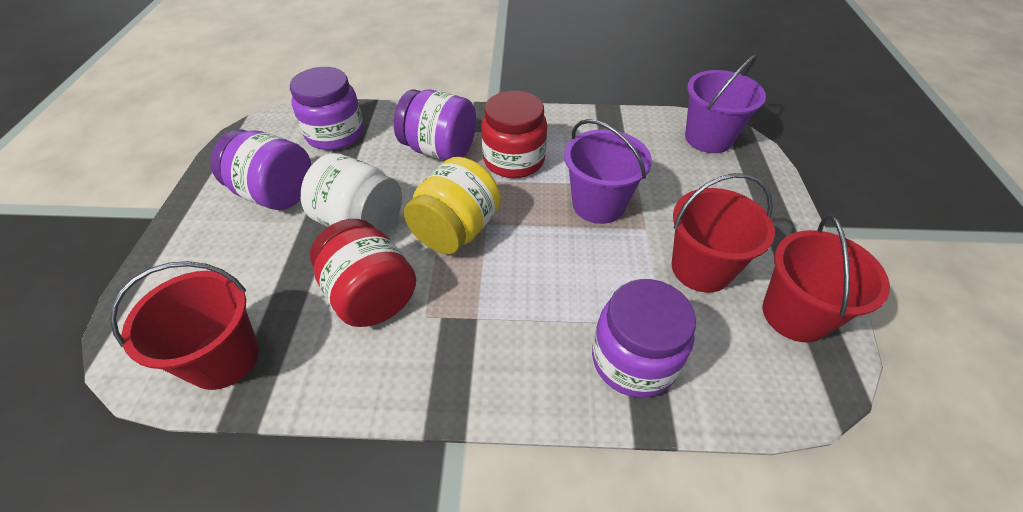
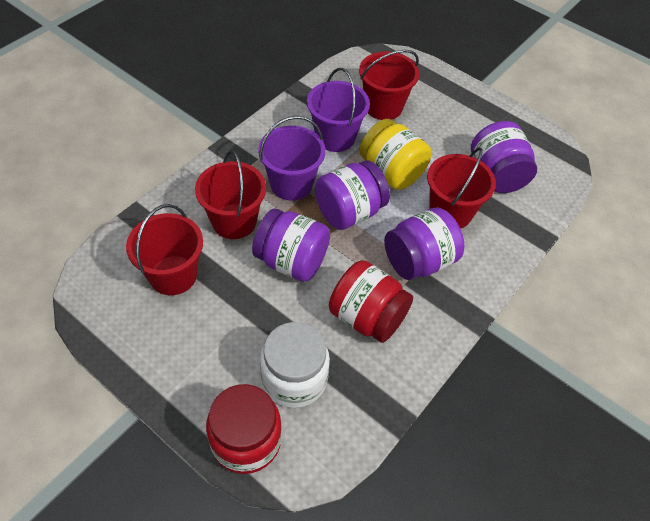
red bucket: [110,261,259,390] [672,173,775,293] [762,214,890,343] = 3 -> [126,204,203,295] [195,150,266,239] [359,50,419,120] [427,147,496,229] = 4

